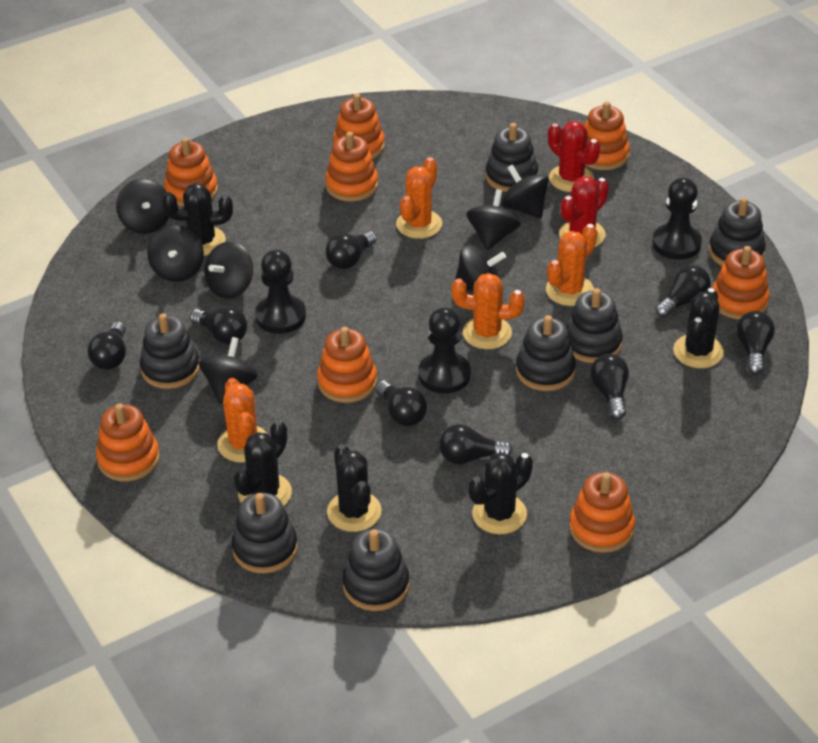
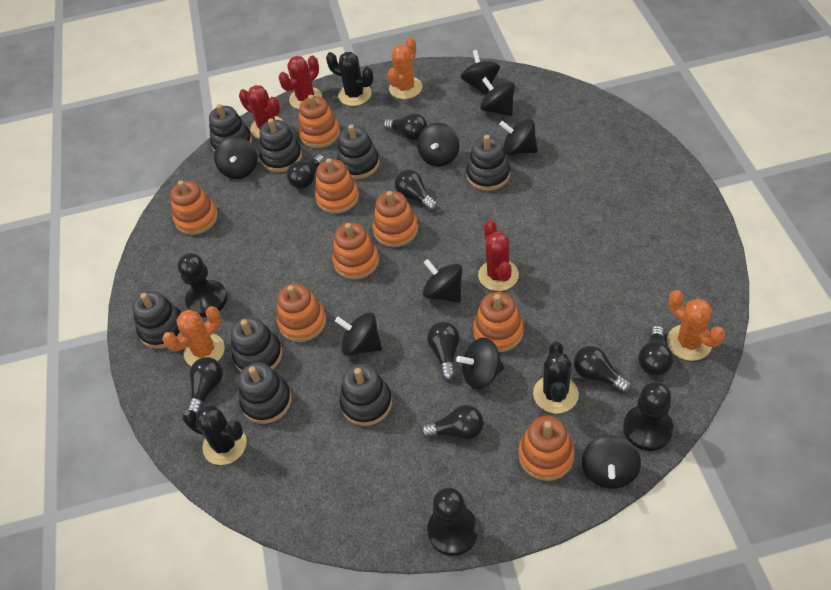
black cactus: [162,183,233,256] [234,420,292,506] [327,444,382,532] [468,452,533,534] [673,288,724,368] = 5 -> [182,406,247,465] [326,52,373,106] [533,341,579,414] = 3
black spinning top: [116,179,169,234] [147,225,204,282] [199,337,258,404] [204,242,253,299] [455,245,506,291] [466,189,521,250] [501,164,549,218] = 7 -> [214,136,257,179] [335,313,382,356] [417,123,459,166] [423,259,462,303] [456,337,504,390] [461,50,500,95] [480,77,515,116] [499,119,538,155] [582,435,641,489] = 9
black stacking toy: [140,313,200,389] [232,493,298,574] [343,529,409,611] [486,123,538,192] [516,315,576,391] [566,288,623,363] [709,198,766,266] = 7 -> [132,291,181,349] [209,104,252,152] [231,317,282,372] [238,362,292,424] [260,118,302,172] [337,124,380,179] [340,364,392,426] [466,135,510,191] = 8
orange cactus: [217,378,267,463] [396,157,442,239] [452,273,525,349] [546,224,597,306] = 4 -> [163,306,225,366] [388,37,423,99] [667,290,725,361] = 3
red cactus: [548,121,600,192] [559,176,609,247] = 2 -> [239,85,283,139] [278,55,322,109] [478,220,519,291] = 3

